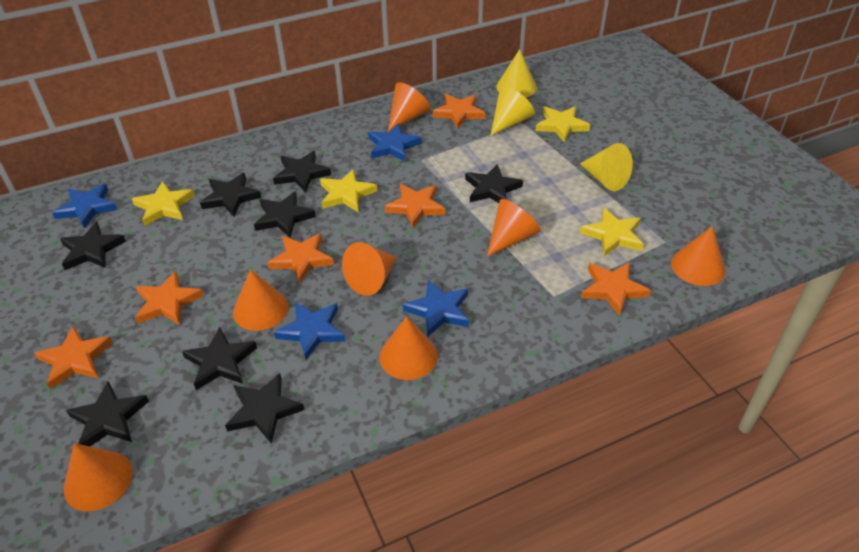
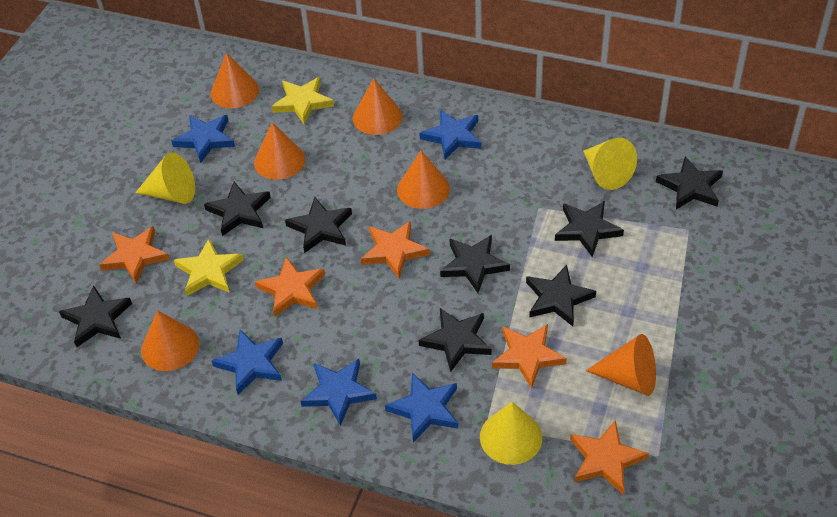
blue star: [52,183,118,229] [274,302,346,360] [368,123,422,162] [403,280,469,337] = 4 -> [171,115,235,163] [211,330,283,395] [301,359,377,426] [385,373,458,443] [419,109,482,160] = 5
orange cone: [64,443,133,512] [233,269,289,331] [342,242,397,296] [379,316,438,380] [388,82,431,132] [487,199,540,257] [671,226,726,286] = 7 -> [141,310,199,371] [211,53,259,108] [254,122,305,180] [353,78,403,135] [397,151,450,209] [586,334,656,396] = 6
orange star: [34,326,113,389] [135,271,204,325] [268,233,334,284] [385,184,445,228] [433,94,485,129] [581,262,651,316] = 6 -> [99,226,170,284] [255,257,325,317] [361,221,430,278] [492,324,567,389] [570,420,649,494] = 5
yellow star: [132,181,194,226] [320,169,377,212] [536,107,590,143] [580,208,644,256] = 4 -> [174,239,244,296] [271,77,334,124] = 2

